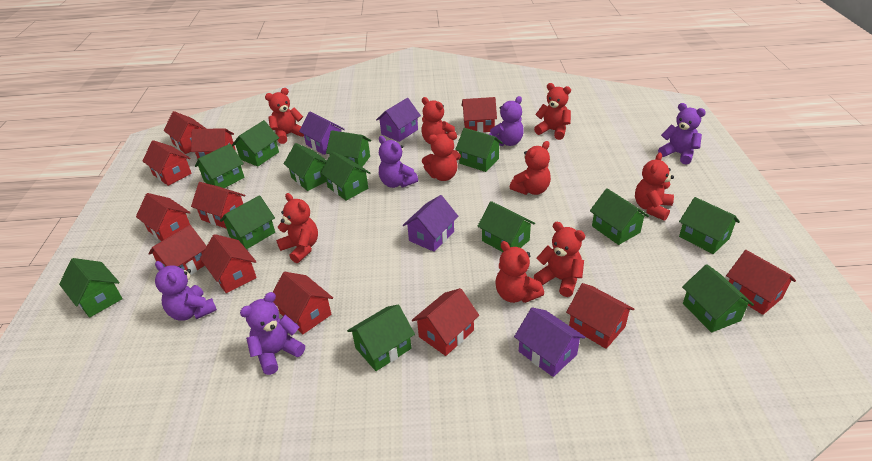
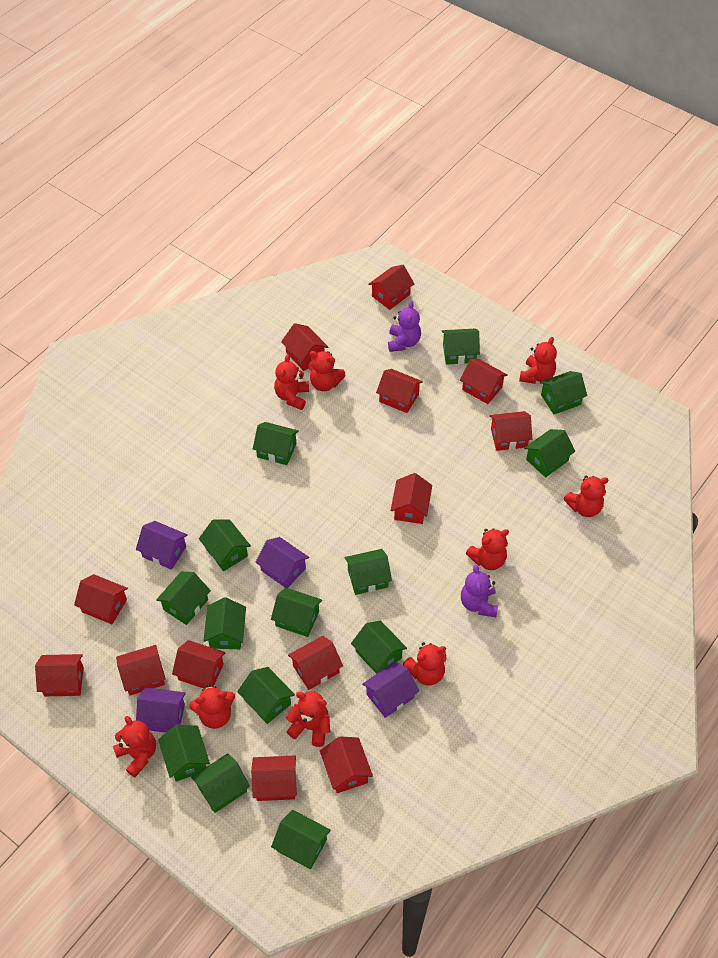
green house: [59,258,123,318] [195,144,245,188] [220,195,275,249] [232,120,279,167] [284,143,327,191] [320,152,370,201] [326,130,371,167] [347,305,415,371] [455,128,503,172] [478,201,535,252] [590,188,649,245] [679,197,740,254] [682,264,754,333] = 13 -> [156,572,211,625] [158,725,210,782] [191,753,250,813] [199,520,251,571] [204,597,246,649] [237,667,295,724] [253,422,299,465] [271,588,322,637] [271,810,331,869] [345,549,392,595] [351,621,407,674] [442,329,480,365] [524,429,575,477] [540,371,587,414] = 14
purple teddy bear: [155,261,217,321] [240,292,305,375] [379,136,418,188] [489,96,524,146] [658,103,706,165] = 5 -> [388,301,421,352] [461,564,498,617] = 2
red house: [136,193,191,241] [143,140,192,186] [148,225,206,275] [163,111,206,154] [191,128,236,159] [191,182,245,229] [200,234,257,293] [273,272,333,334] [412,288,479,356] [461,97,497,133] [566,283,634,349] [726,250,796,315] = 12 -> [35,654,84,696] [74,574,128,624] [116,645,166,695] [172,640,225,689] [251,755,297,801] [281,323,328,371] [288,636,343,690] [320,736,373,793] [368,265,414,310] [376,369,423,413] [391,473,432,524] [460,359,508,404] [490,411,532,451] = 13

